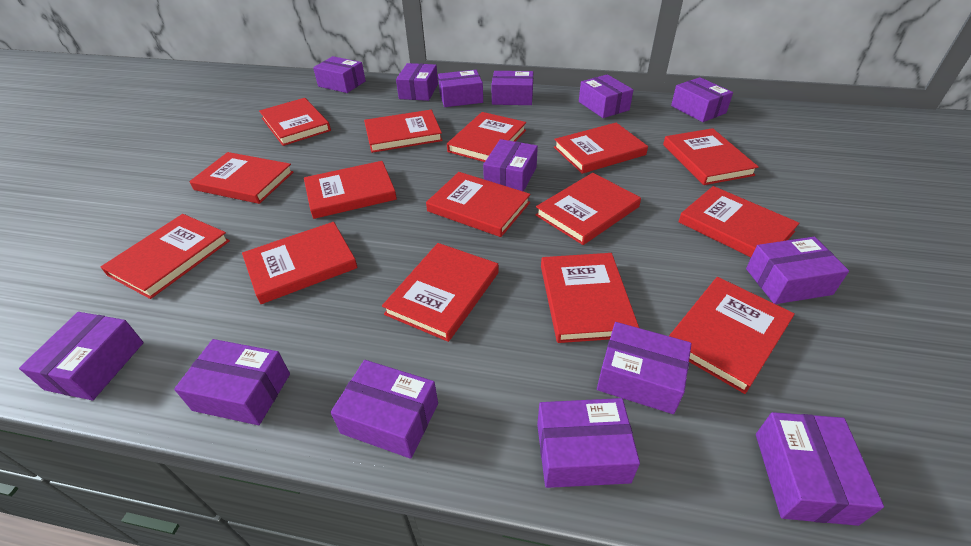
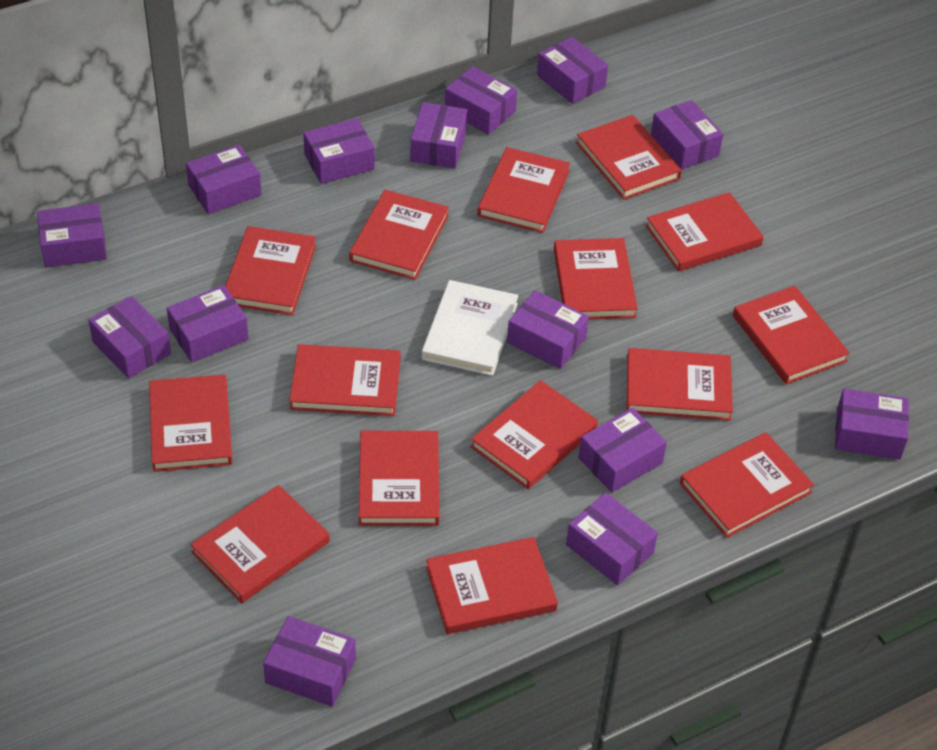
white book: none = 0 -> [422,280,518,376] = 1

